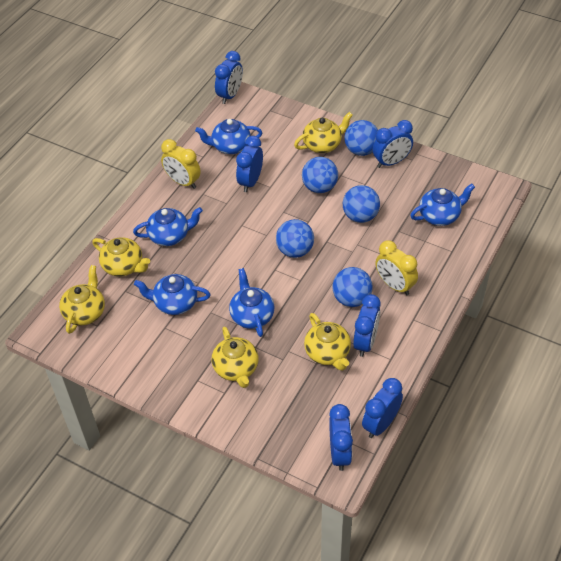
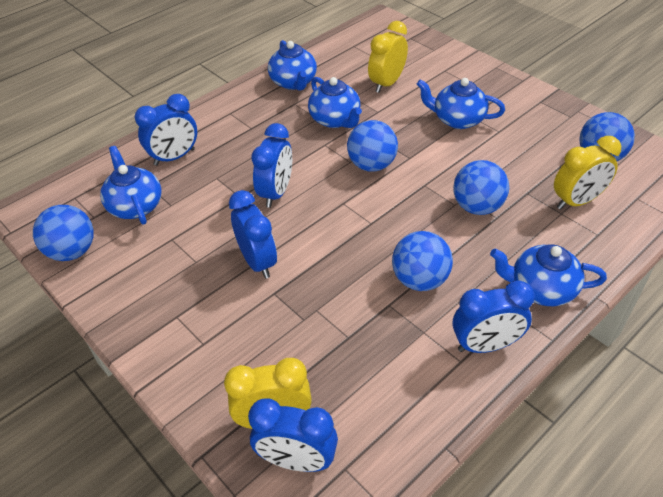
blue clock: [215,51,243,104] [236,136,263,192] [329,404,353,471] [353,294,381,357] [362,378,403,438] [373,120,413,168] = 6 -> [135,94,197,166] [229,190,277,279] [248,398,338,472] [251,123,292,208] [453,281,535,353] = 5
yellow clock: [161,139,201,189] [376,241,418,295] = 2 -> [224,358,312,429] [368,21,408,93] [554,136,621,210] = 3
yellow teapot: [59,265,105,334] [92,237,150,277] [212,327,258,388] [294,112,353,153] [304,313,351,371] = 5 -> none = 0

